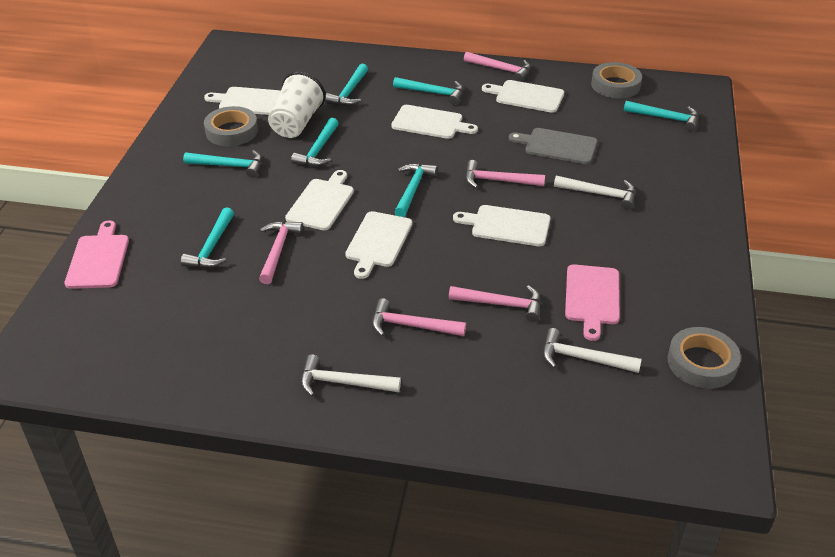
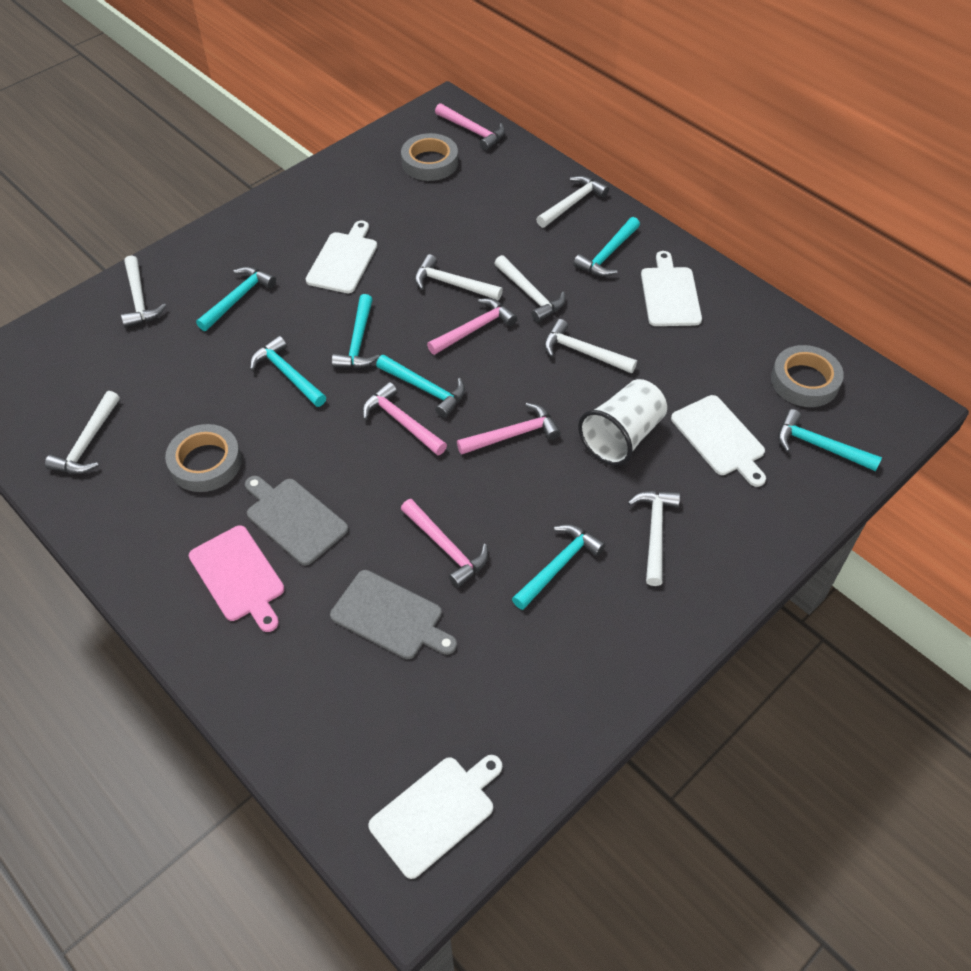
grey cutting board: [509,128,597,164] = 1 -> [245,476,348,566] [330,570,457,659] = 2
pink cutting board: [64,220,129,289] [565,264,620,341] = 2 -> [189,525,284,632] = 1
white cutting board: [204,87,281,115] [285,170,354,231] [345,211,412,279] [391,105,478,139] [453,205,550,246] [482,80,564,113] = 6 -> [306,221,377,293] [368,755,502,879] [641,251,702,326] [671,395,766,487] = 4
white hammer: [301,354,401,396] [543,328,642,373] [554,175,636,210] = 3 -> [45,391,120,474] [121,255,167,328] [415,254,503,300] [494,255,565,322] [536,176,609,228] [544,319,637,374] [628,491,680,586] = 7

